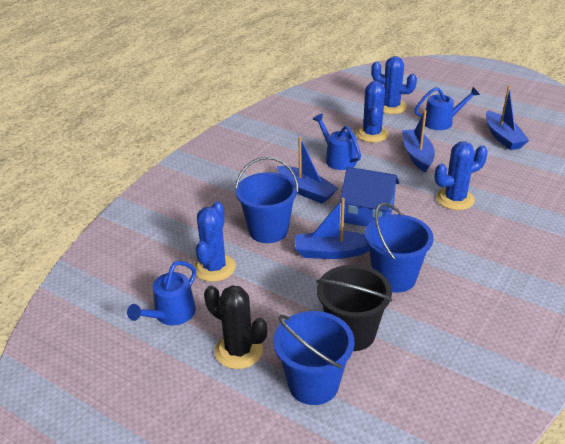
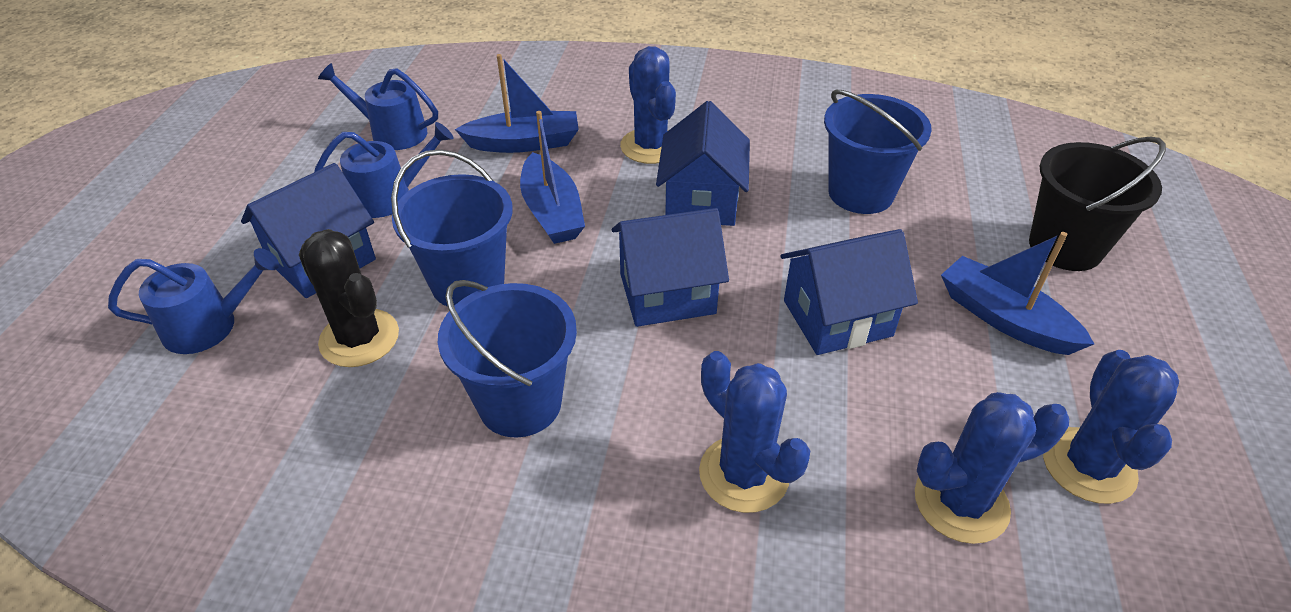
blue boat: [277,137,338,204] [295,198,369,259] [402,110,435,173] [486,86,529,150] = 4 -> [455,54,579,153] [520,111,585,244] [941,232,1094,355] = 3
blue house: [340,167,400,227] = 1 -> [241,163,376,298] [612,208,729,327] [656,101,750,226] [781,229,918,355] = 4

